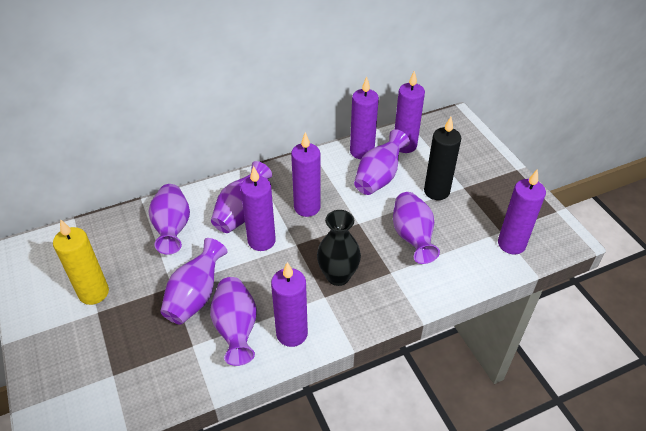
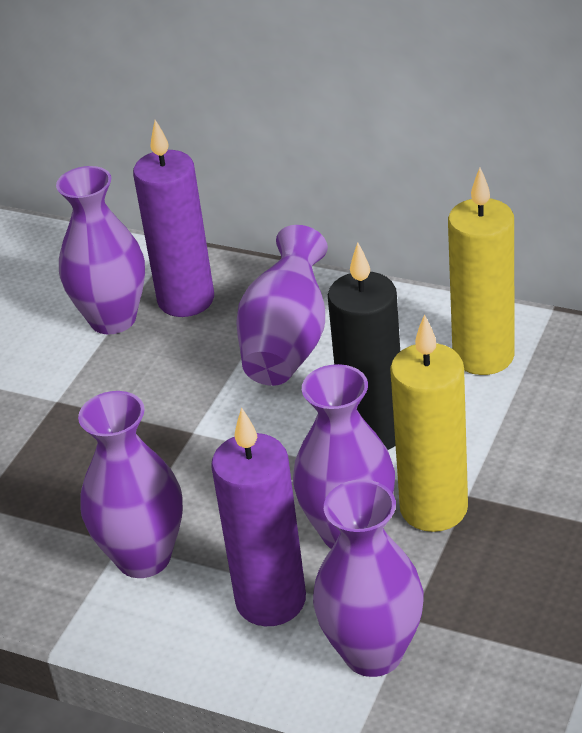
black vase: [317,210,361,286] = 1 -> none = 0
purple candle: [241,166,276,251] [271,262,308,347] [291,132,321,217] [350,77,379,159] [395,70,425,153] [498,169,546,254] = 6 -> [133,120,214,317] [211,407,306,626] = 2
purple vase: [149,184,190,255] [160,238,228,325] [210,277,257,366] [211,161,272,233] [354,129,410,195] [393,192,440,264] = 6 -> [56,166,145,335] [78,391,183,578] [236,225,328,386] [293,364,395,549] [313,480,424,677] = 5
yellow candle: [53,219,109,305] = 1 -> [390,314,468,532] [448,168,514,375] = 2

